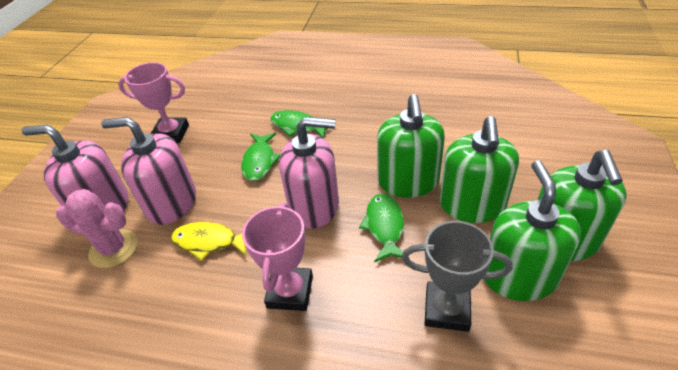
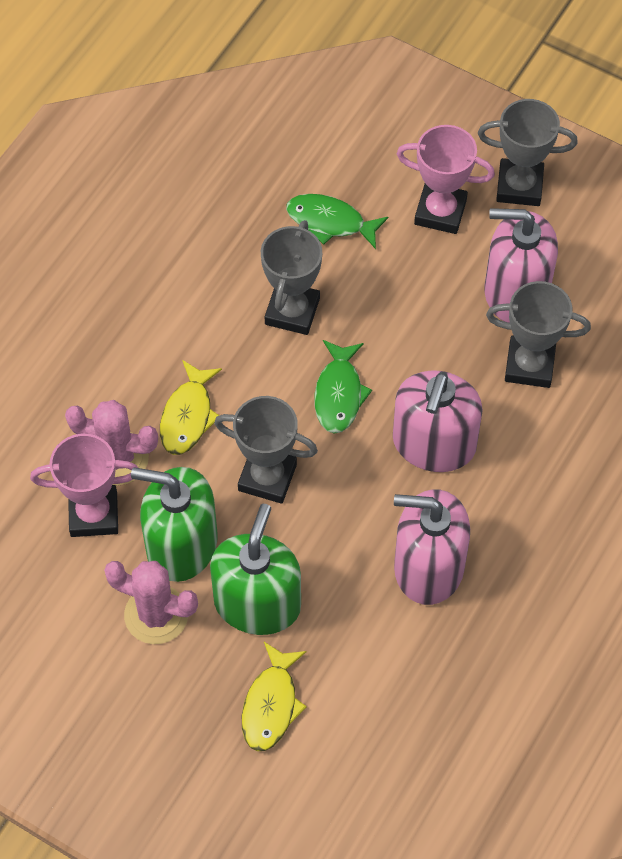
green fish: [241,133,280,181] [270,110,328,139] [359,193,404,262] = 3 -> [286,194,388,249] [314,340,372,433] = 2
green soap dispenser: [377,94,445,198] [440,116,519,223] [484,160,581,301] [537,150,627,261] = 4 -> [131,467,217,582] [210,504,301,635] = 2
grey trophy: [402,221,513,332] = 1 -> [214,396,318,504] [261,220,322,335] [478,99,578,206] [486,281,591,388] = 4
pink cactus: [56,189,138,268] = 1 -> [65,400,158,486] [104,561,198,644] = 2
yellow fish: [171,222,246,261] = 1 -> [160,360,222,455] [242,642,307,751] = 2

